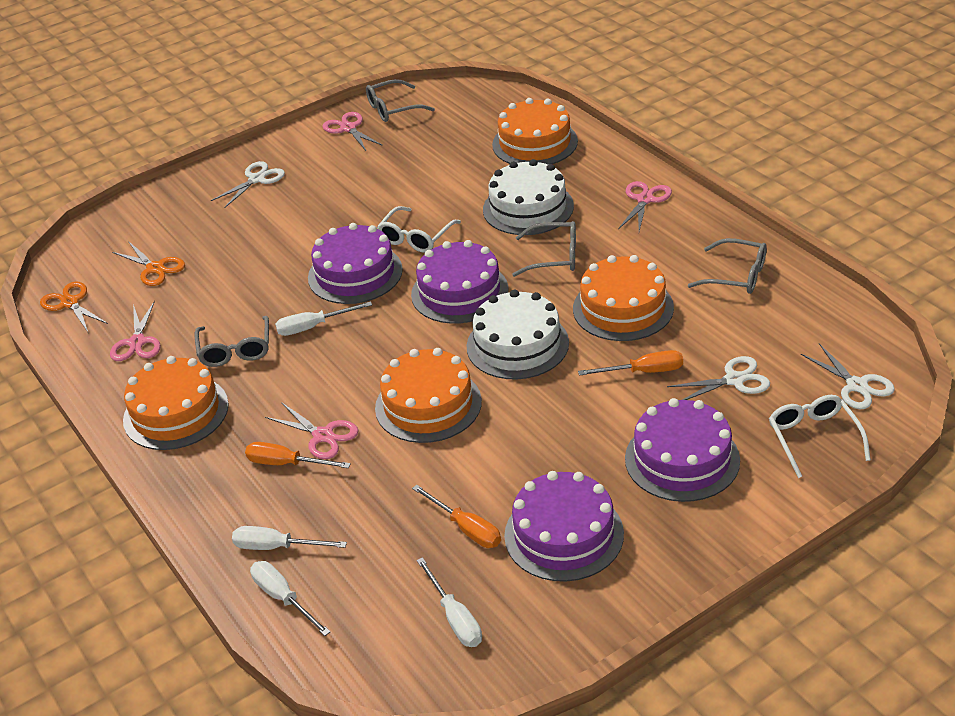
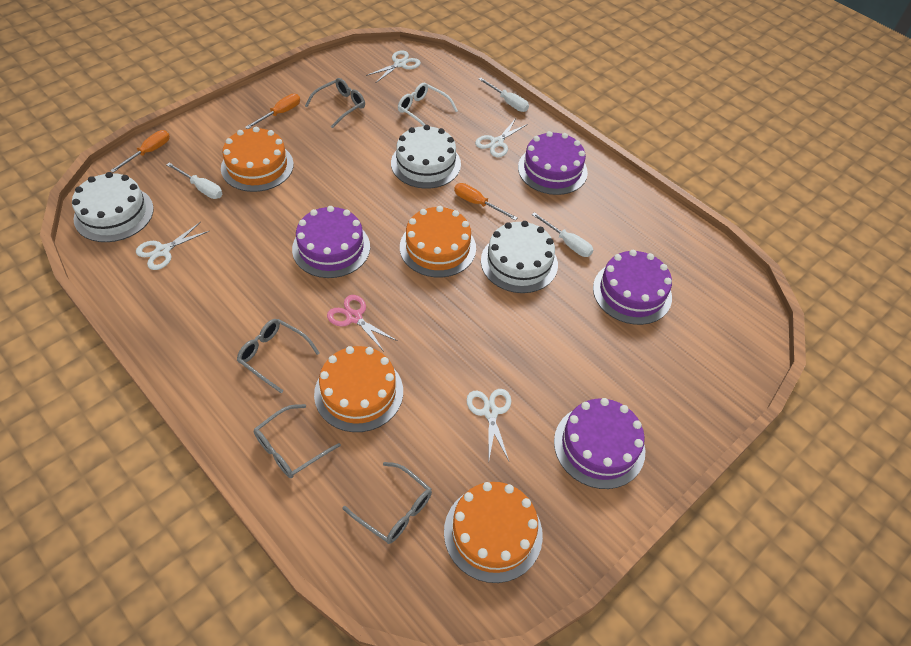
orange scissors: [40,282,108,332] [112,241,185,286] = 2 -> none = 0
pink scissors: [110,301,161,361] [265,402,359,459] [322,112,383,151] [618,181,672,231] = 4 -> [327,295,398,350] = 1
white cake: [466,289,569,379] [483,159,574,235] = 2 -> [72,172,154,242] [391,125,461,189] [481,221,558,293] = 3
white glasses: [377,206,461,253] [769,395,871,478] = 2 -> [398,83,458,126] = 1
white scissors: [211,161,285,208] [667,356,770,400] [801,343,895,409] = 3 -> [136,222,209,270] [366,50,421,83] [466,389,511,461] [475,118,528,157] = 4
white screwdriver: [232,526,347,550] [250,561,331,636] [275,301,372,336] [417,557,482,647] = 4 -> [166,163,222,199] [479,78,529,112] [532,212,593,257] = 3

